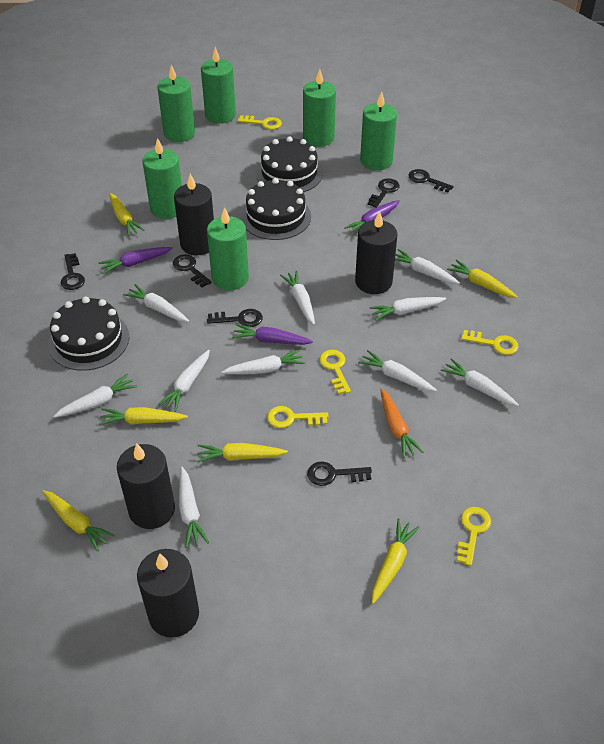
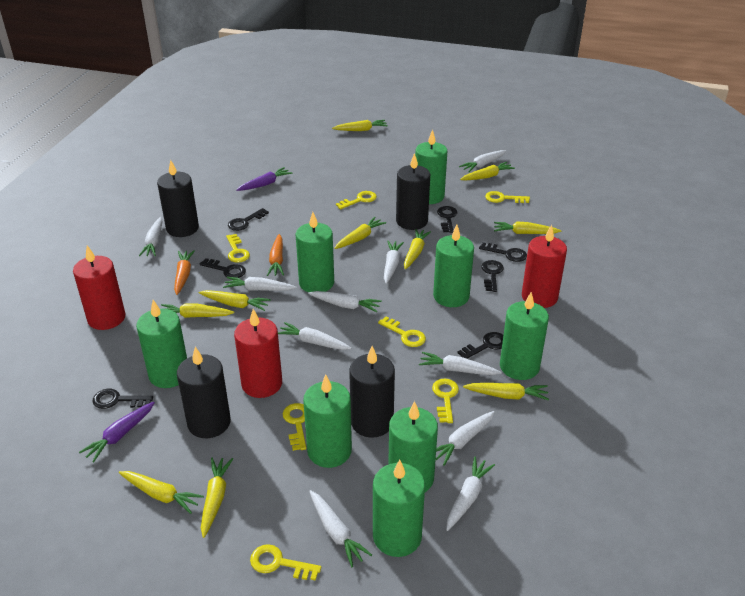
black cake: [48,297,129,371] [241,178,311,240] [256,136,323,192] = 3 -> none = 0
black key: [61,253,85,290] [173,254,212,287] [207,309,263,327] [307,461,372,486] [367,178,400,208] [409,169,454,192] = 6 -> [92,389,153,409] [200,258,246,278] [228,208,269,231] [437,206,457,233] [458,332,503,359] [479,242,527,262] [481,260,504,292] = 7
green candle: [142,138,182,219] [157,65,195,142] [201,47,236,124] [207,207,249,290] [303,69,336,147] [360,91,397,170] = 6 -> [136,300,187,388] [296,212,334,292] [303,375,352,468] [373,460,425,557] [388,401,438,492] [415,129,447,204] [433,225,474,307] [500,292,549,380] = 8
orange carrot: [380,388,423,458] = 1 -> [174,250,195,295] [267,234,284,276] = 2
purple carrot: [98,247,173,274] [232,324,313,345] [344,200,400,236] = 3 -> [79,402,155,462] [237,167,292,191] = 2
red candle: none = 0 -> [73,245,125,330] [234,309,282,398] [522,225,567,308] = 3
yellow carrot: [42,490,115,552] [99,407,188,425] [109,193,144,236] [197,443,288,463] [372,519,420,604] [447,260,518,298] = 6 -> [119,471,204,514] [161,303,234,318] [199,290,271,311] [201,458,233,538] [332,120,388,131] [334,217,386,249] [404,229,431,270] [460,162,515,180] [463,383,549,400] [494,221,562,234] = 10
yellow key: [238,115,282,130] [267,406,329,428] [320,350,351,394] [457,507,491,566] [461,330,519,355] = 5 -> [226,234,250,263] [250,544,321,581] [283,403,306,451] [336,191,377,209] [378,317,426,347] [432,378,459,423] [485,191,530,203] = 7

